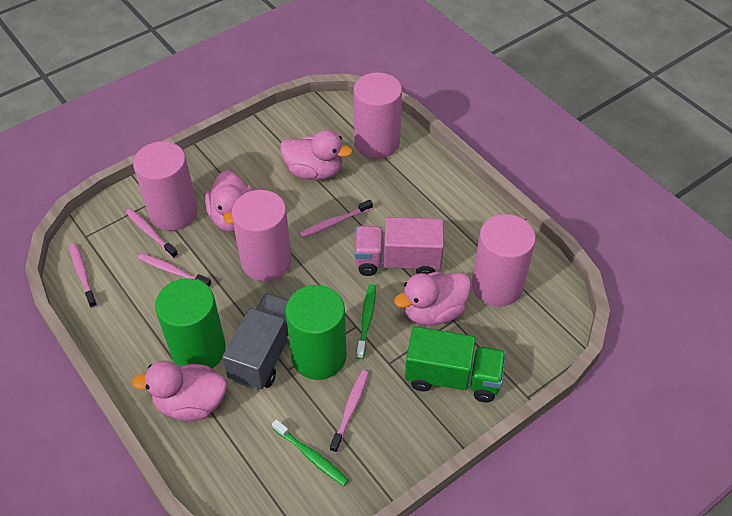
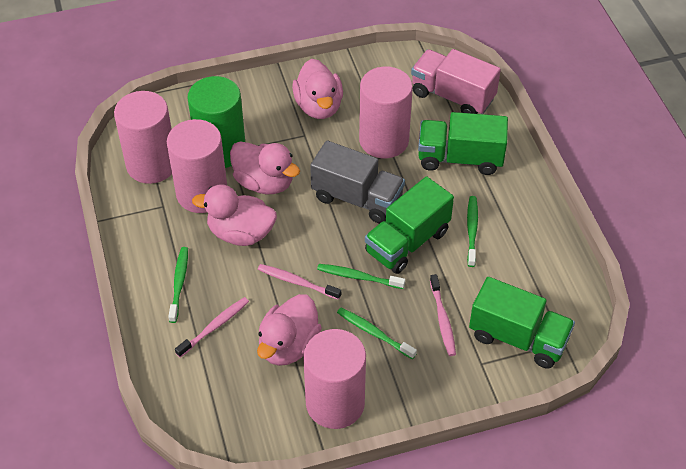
green cylinder: [155,278,226,369] [285,285,346,380] = 2 -> [187,76,245,168] = 1
green toothbrush: [272,419,349,486] [356,284,376,359] = 2 -> [168,247,188,323] [317,264,405,289] [337,308,417,359] [467,196,478,267] = 4
green truck: [405,326,506,403] = 1 -> [365,176,454,274] [418,112,508,175] [469,277,575,369] = 3
pink toothbrush: [69,243,97,308] [126,209,178,258] [138,253,212,287] [299,200,373,238] [330,370,369,453] = 5 -> [175,297,249,358] [258,264,342,300] [430,274,456,356] = 3

